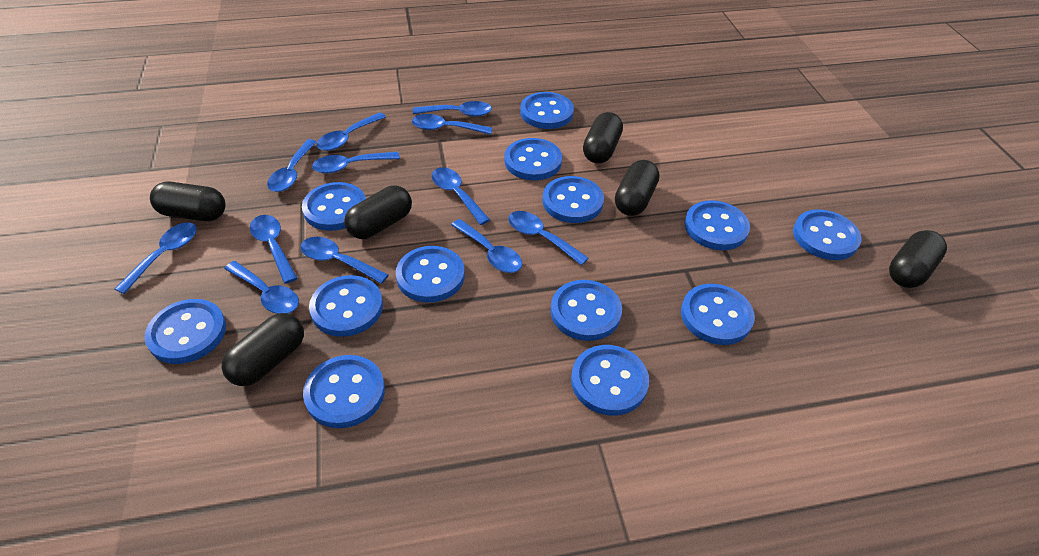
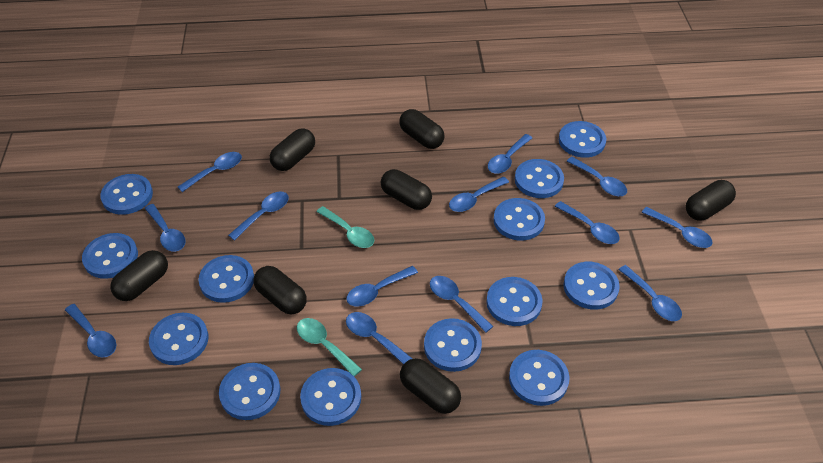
black capsule: [150,181,225,221] [221,313,304,386] [344,185,412,239] [583,112,623,164] [615,160,659,216] [889,230,947,288] = 6 -> [110,250,168,301] [253,266,307,314] [270,128,315,171] [381,169,432,210] [399,109,444,149] [400,358,461,414] [686,180,736,220] = 7
blue spoon: [115,222,197,294] [224,261,299,314] [250,215,297,284] [267,139,317,192] [301,237,388,284] [312,152,400,174] [317,112,386,151] [412,114,492,135] [413,101,492,117] [431,167,490,225] [451,219,522,273] [508,211,589,265] = 12 -> [65,304,116,358] [145,204,186,251] [178,152,242,192] [228,191,289,241] [346,266,418,306] [346,312,413,364] [430,276,493,333] [449,177,509,212] [488,134,532,174] [555,201,620,244] [567,157,627,196] [618,265,682,321] [642,207,713,248] = 13
turquoise spoon: none = 0 -> [297,318,362,376] [317,206,374,248] = 2

